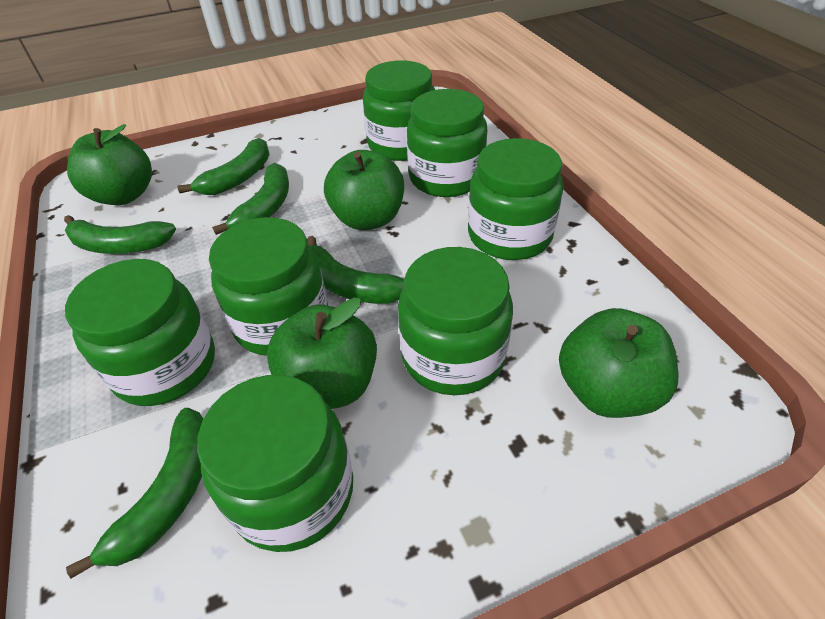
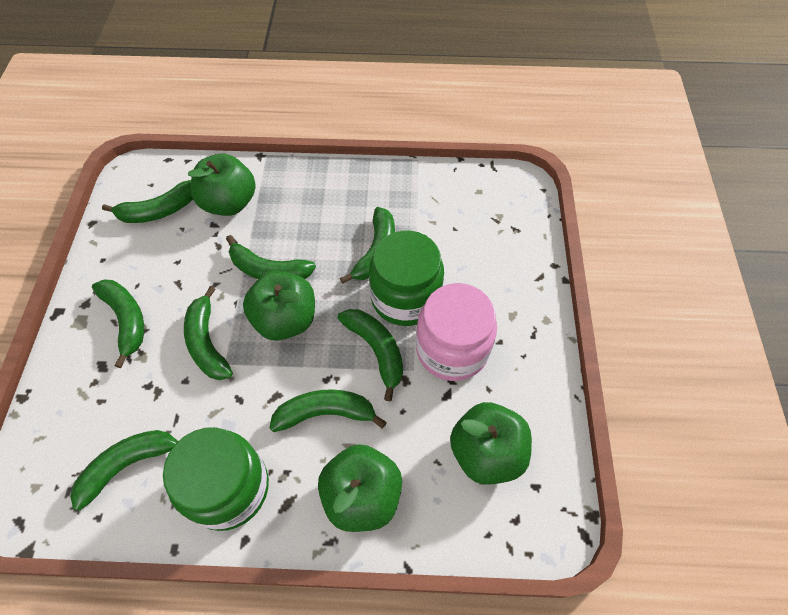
green banana: [64,215,176,254] [66,408,203,578] [177,138,270,195] [212,163,289,235] [307,236,404,304] = 5 -> [70,430,178,510] [92,279,144,368] [102,180,193,223] [184,286,233,380] [226,235,316,279] [269,389,387,432] [338,309,403,401] [340,207,395,284] = 8
green jar: [65,259,215,406] [197,375,353,552] [209,217,328,356] [363,60,435,161] [398,247,513,395] [407,89,487,197] [468,138,564,260] = 7 -> [163,427,269,531] [369,230,444,326] = 2
pink jar: none = 0 -> [416,283,497,381] = 1

